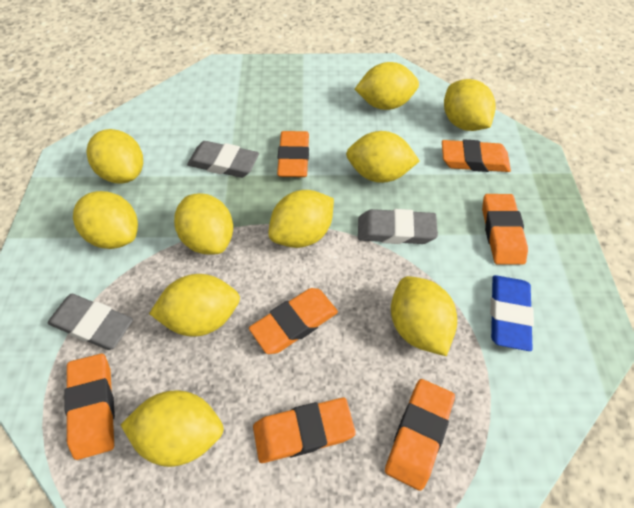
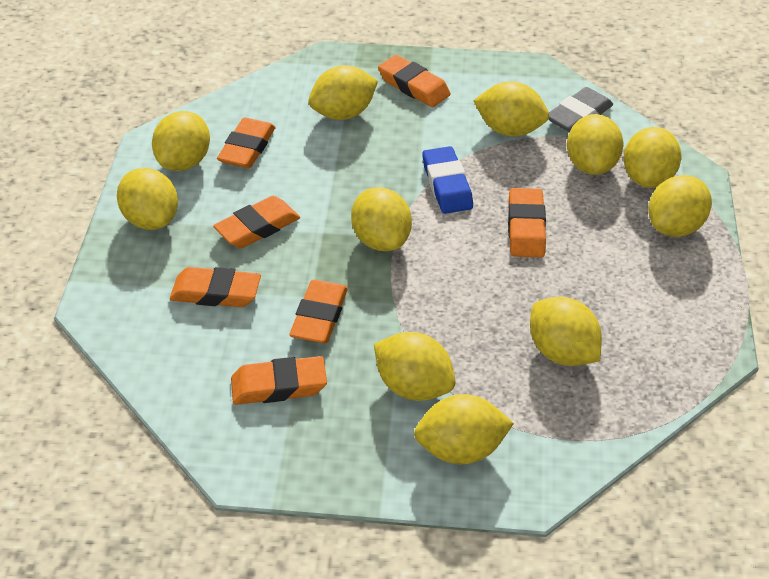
grey eraser: [48,294,133,350] [187,141,259,178] [358,209,438,244] = 3 -> [548,87,613,132] = 1
yellow lemon: [73,191,138,249] [87,129,143,184] [121,391,224,467] [149,274,240,337] [174,193,233,255] [268,190,334,248] [346,131,420,183] [355,62,419,110] [391,276,457,356] [444,79,496,131] = 10 -> [117,168,178,230] [152,111,210,171] [309,65,378,120] [351,187,412,251] [374,332,456,401] [414,394,514,464] [473,81,549,136] [530,297,602,366] [567,114,624,175] [623,127,681,188] [648,175,712,237] = 11

